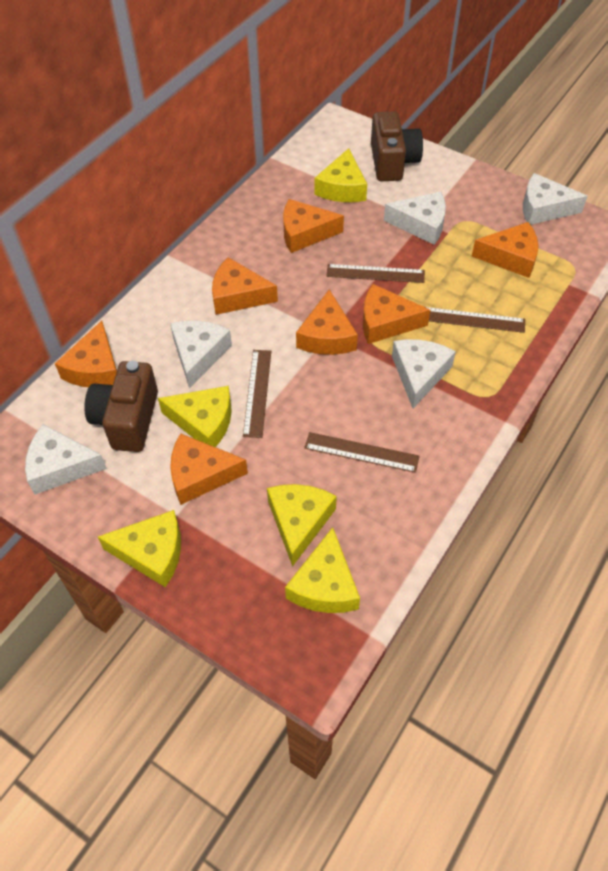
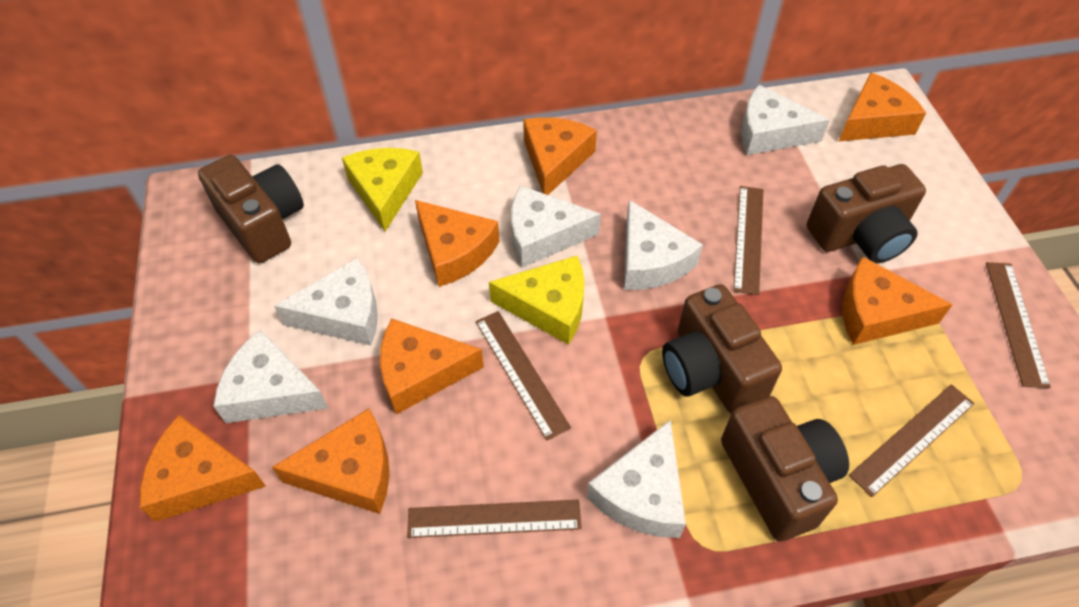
brown camera: [84,361,158,452] [371,111,423,181] = 2 -> [198,155,304,263] [662,284,782,413] [721,396,849,542] [807,164,926,263] = 4
brown ruler: [243,350,271,438] [304,432,420,473] [326,264,425,283] [426,307,525,333] = 4 -> [407,500,581,538] [475,311,571,440] [733,186,763,295] [849,384,975,497] [986,262,1051,388] = 5
white cheese: [25,424,107,494] [170,321,232,389] [384,192,446,245] [392,339,456,408] [523,173,588,225] = 5 -> [213,329,328,423] [274,257,378,345] [511,185,601,268] [587,419,686,538] [624,200,703,290] [741,85,830,155] = 6
yellow cheese: [98,510,181,587] [158,386,232,447] [267,484,337,567] [285,527,360,613] [315,148,367,202] = 5 -> [342,148,423,231] [489,256,584,345] = 2

